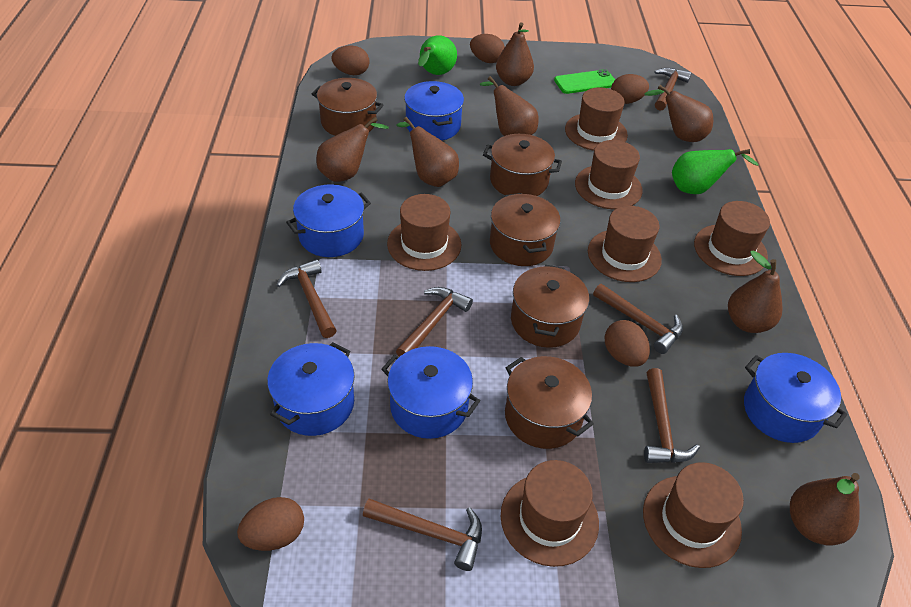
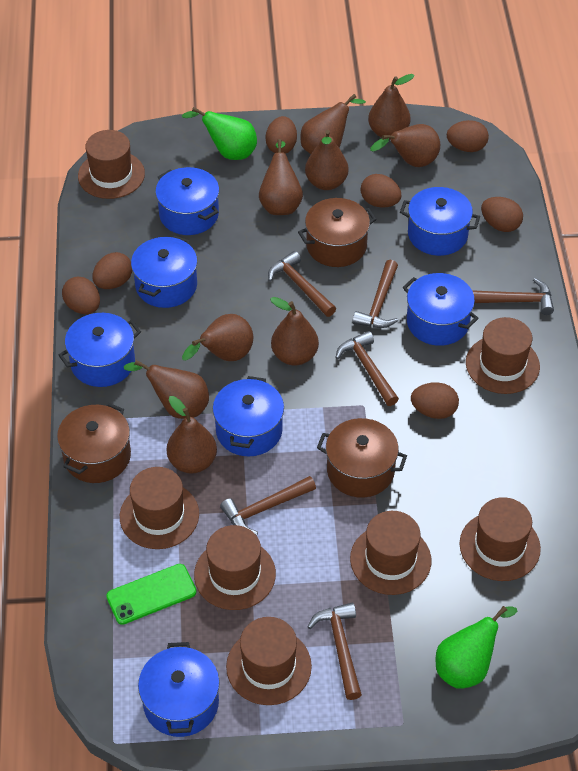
blue pot: [267,342,355,436] [286,184,371,257] [381,346,480,439] [404,81,464,141] [744,353,847,443] = 5 -> [59,313,141,387] [131,236,198,308] [138,642,220,737] [155,167,219,235] [213,376,284,456] [400,187,480,256] [403,273,479,346] = 7
brown egg: [237,497,304,551] [332,46,369,75] [470,34,505,63] [604,320,650,366] [611,74,649,104] = 5 -> [62,277,100,314] [92,252,132,289] [266,116,297,154] [361,174,401,208] [411,382,459,419] [447,120,489,152] [481,197,523,232] = 7
brown pear: [316,117,389,182] [396,117,459,187] [480,76,539,136] [496,22,534,86] [644,85,713,142] [728,250,783,333] [790,473,860,545] = 7 -> [124,360,209,419] [167,396,217,474] [182,314,253,361] [259,139,303,215] [270,297,319,365] [300,94,366,154] [305,130,349,190] [368,74,415,139] [370,124,440,167] = 9
brown pot: [312,78,384,136] [483,134,562,196] [490,193,561,266] [505,356,594,449] [511,265,589,348] = 5 -> [57,403,131,483] [298,198,377,267] [317,418,407,498] = 3

